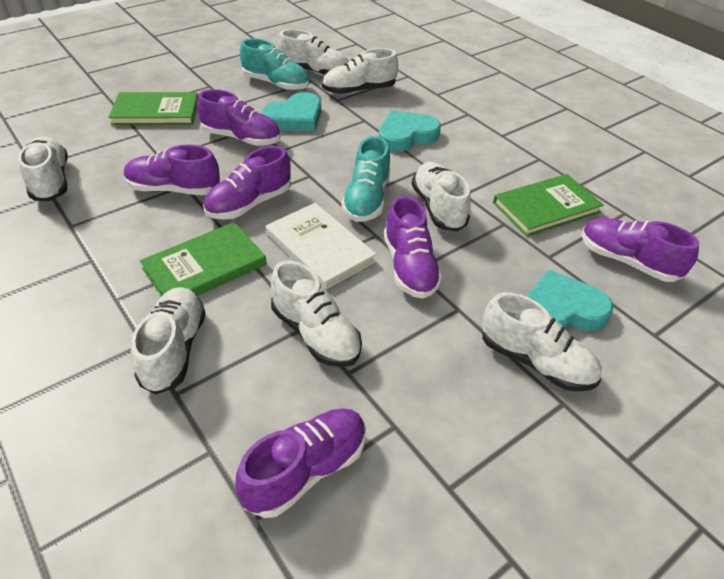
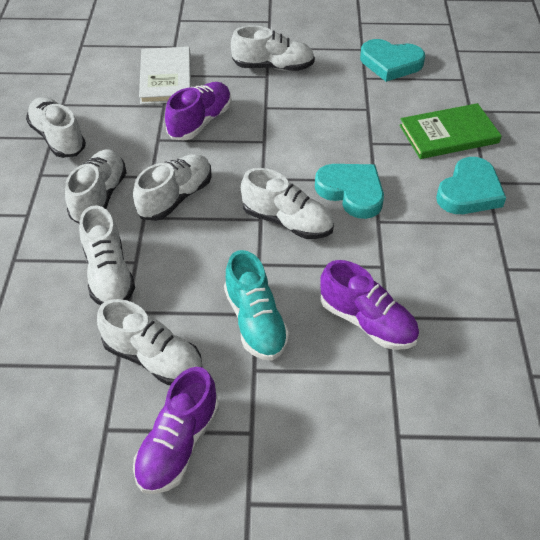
green book: [108,92,198,125] [140,222,267,296] [493,174,604,237] = 3 -> [399,103,502,159] = 1
purple shoe: [124,144,220,195] [197,89,281,146] [203,146,291,220] [235,408,366,518] [384,196,443,299] [582,218,699,282] = 6 -> [133,367,219,494] [165,82,232,140] [320,260,419,350] = 3
turquoise shoe: [240,38,309,91] [341,136,390,222] = 2 -> [224,250,290,360] = 1

